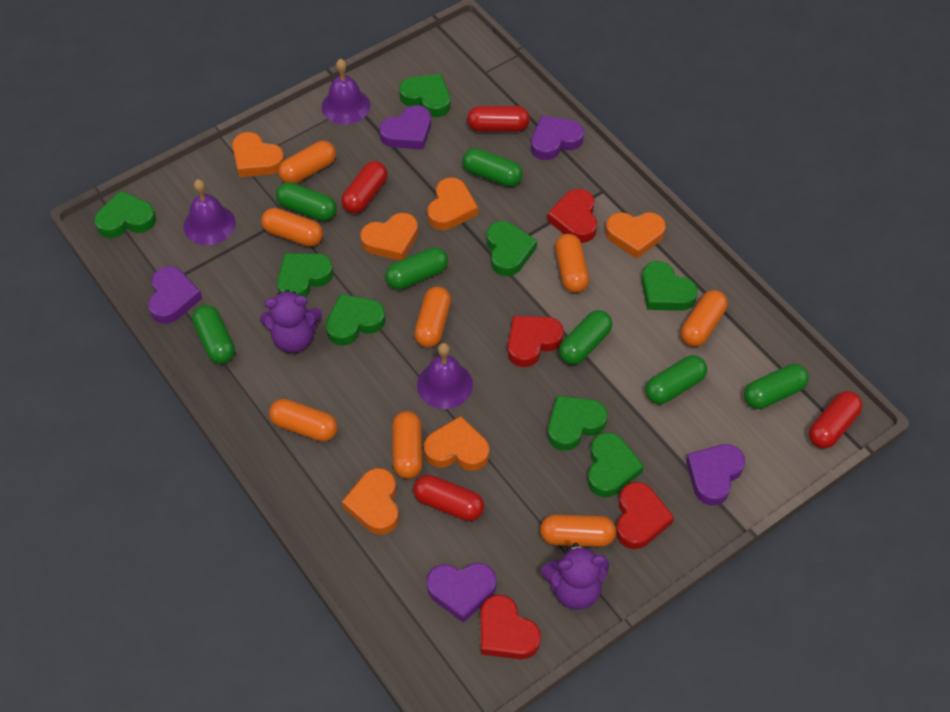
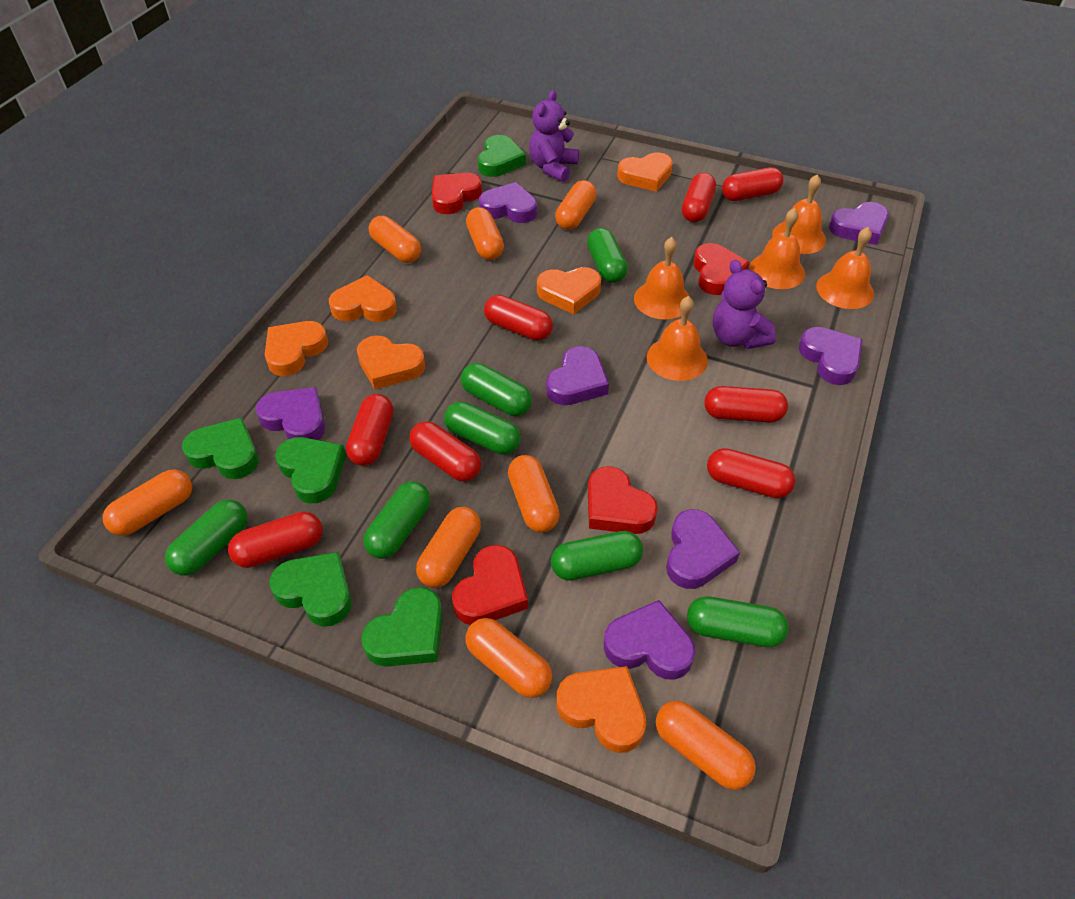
green heart: [94,191,156,238] [277,253,333,297] [326,294,386,346] [399,74,450,117] [486,221,537,276] [548,396,607,451] [587,433,644,497] [641,261,698,311] = 8 -> [182,418,259,479] [269,552,352,627] [275,437,346,503] [361,587,443,667] [478,135,526,177] = 5
orange bell: none = 0 -> [634,237,690,319] [647,296,708,381] [749,208,805,289] [772,174,826,254] [816,227,874,309] = 5
purple bell: [183,179,236,245] [321,59,370,124] [417,343,473,409] = 3 -> none = 0
purple heart: [148,266,202,324] [379,105,431,149] [426,563,497,623] [531,115,584,160] [686,444,745,505] = 5 -> [256,387,325,440] [479,182,537,223] [546,346,609,405] [604,600,695,680] [666,509,740,589] [799,327,862,385] [829,202,889,245] = 7
red capsule: [341,161,387,214] [413,475,484,521] [467,106,530,132] [809,391,863,449] = 4 -> [228,511,323,568] [346,394,394,466] [410,421,481,482] [484,295,553,341] [682,173,716,222] [704,386,788,422] [707,448,795,498] [722,167,783,201] = 8

